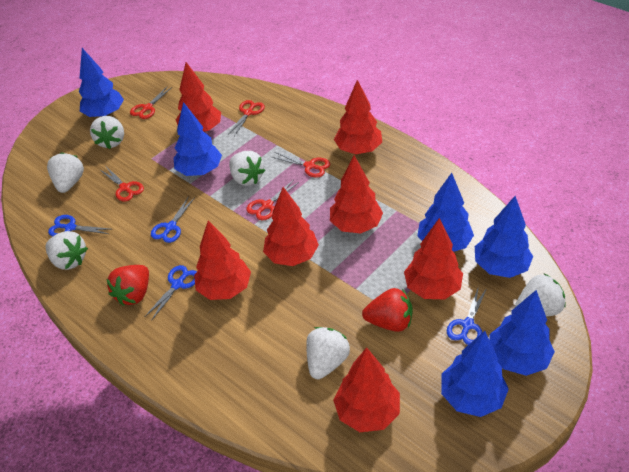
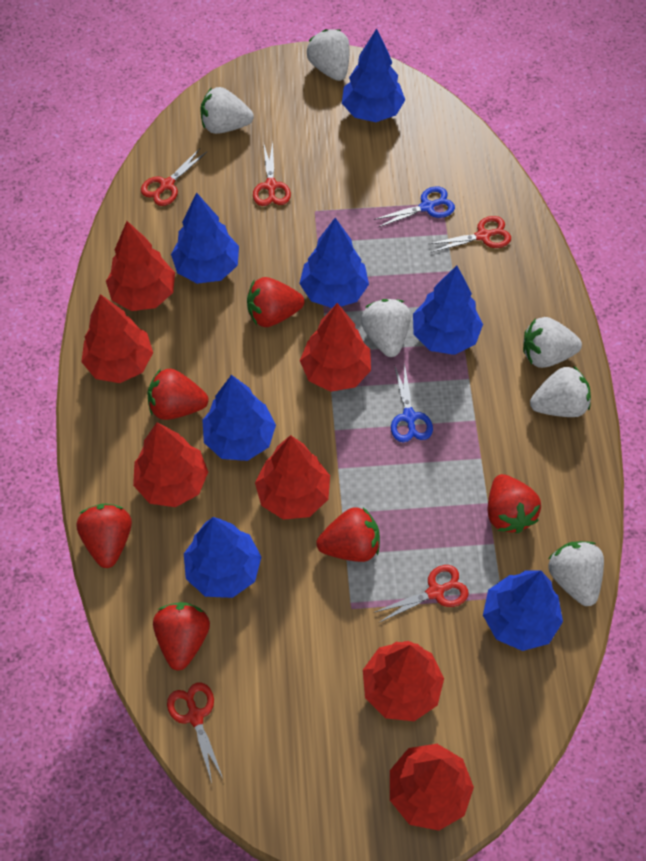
blue scissors: [48,215,109,237] [145,265,197,321] [151,196,195,243] [446,286,487,345] = 4 -> [374,186,455,227] [391,362,433,442] = 2
blue tree: [79,48,124,117] [173,102,222,176] [417,173,474,252] [441,331,509,417] [475,196,533,278] [489,290,555,376] = 6 -> [171,193,239,284] [184,517,261,598] [202,375,276,461] [299,218,369,308] [342,28,405,122] [413,265,483,355] [483,570,563,651] = 7
red strawberry: [106,265,149,306] [362,288,413,332] = 2 -> [76,504,132,568] [148,369,208,420] [153,602,210,671] [247,277,304,327] [316,507,380,562] [488,474,541,533] = 6

